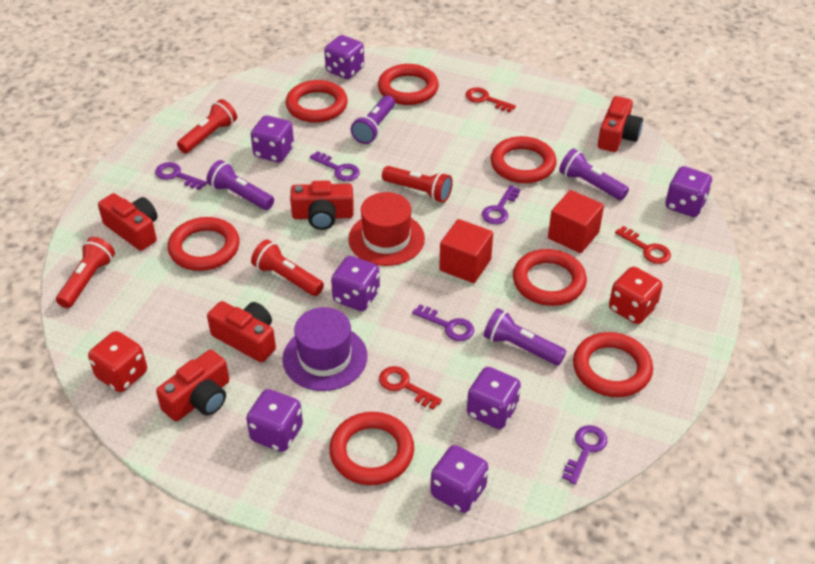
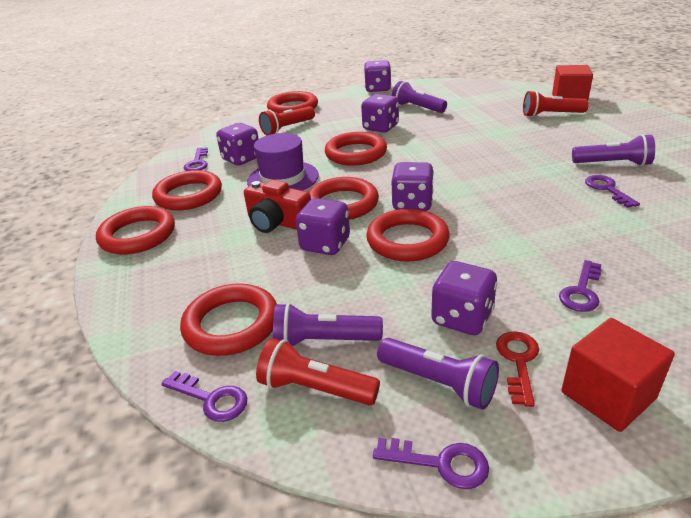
purple dice: [246,389,303,452] [251,115,294,162] [324,35,364,79] [331,256,380,311] [430,445,488,513] [467,367,521,429] [665,166,712,217] = 7 -> [216,123,259,165] [296,198,350,255] [361,94,399,133] [364,60,391,92] [391,162,434,211] [431,261,498,335] = 6
red camera: [98,193,158,251] [156,350,229,422] [207,301,276,362] [290,180,354,230] [598,96,643,152] = 5 -> [244,180,311,233] = 1
red dice: [88,331,147,392] [609,267,663,324] = 2 -> none = 0
red flashlight: [56,237,115,308] [177,99,237,153] [251,240,324,296] [382,166,453,203] = 4 -> [256,338,380,405] [259,106,315,135] [523,90,589,117] = 3
red hat: [348,192,425,266] = 1 -> none = 0
red key: [379,366,442,410] [466,87,516,112] [615,226,671,264] = 3 -> [496,331,539,407] = 1

